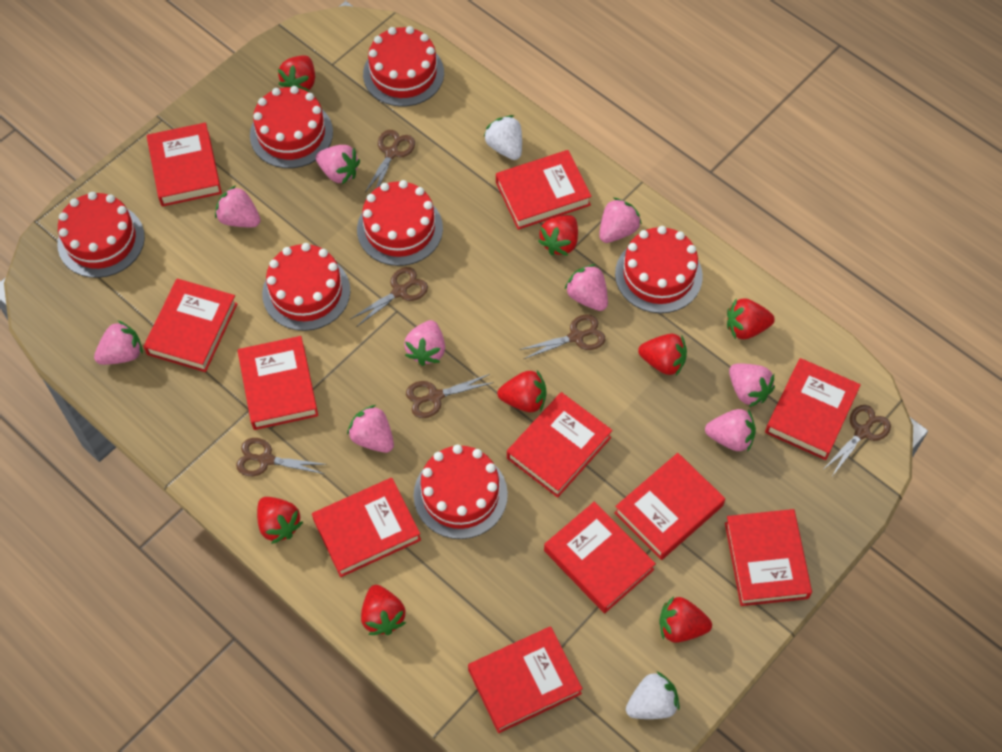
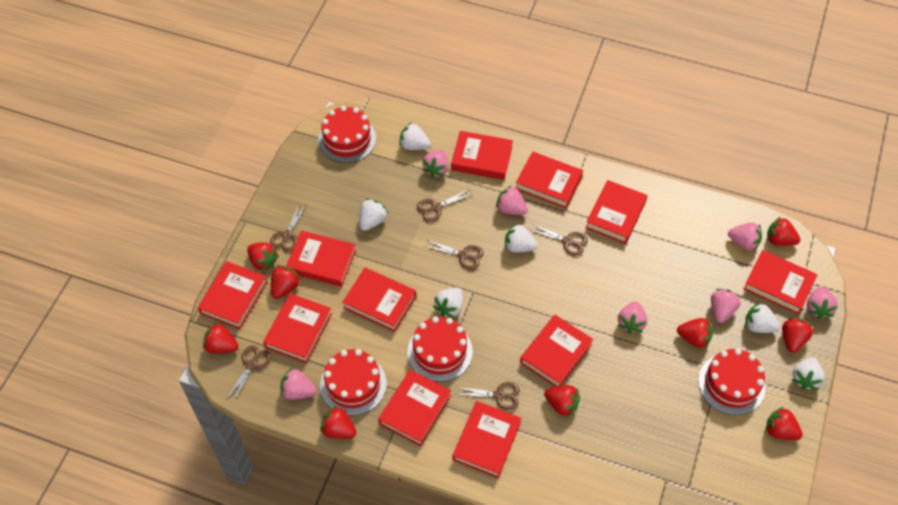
pink strawberry: [94,321,143,365] [215,185,261,227] [316,145,360,184] [347,405,394,453] [404,320,445,366] [565,264,608,311] [599,198,642,243] [705,409,756,451] [729,363,775,407] = 9 -> [280,368,316,400] [422,150,449,178] [496,185,528,215] [618,301,647,334] [711,289,741,323] [728,222,762,251] [807,287,838,319] = 7
red cake: [57,192,145,278] [250,86,333,168] [262,243,350,331] [357,180,443,266] [363,26,444,107] [414,445,508,539] [615,226,703,313] = 7 -> [318,106,376,163] [320,349,387,416] [407,316,473,382] [698,348,765,415] = 4
red strawberry: [257,497,303,544] [278,55,315,92] [361,585,406,635] [497,370,546,412] [538,215,578,256] [638,334,687,376] [659,596,712,643] [727,298,775,339] = 8 -> [203,323,238,354] [247,243,279,272] [271,265,301,299] [320,406,357,439] [544,385,580,417] [677,318,713,349] [766,407,803,440] [767,217,801,246] [782,318,813,353] = 9
white strawberry: [484,115,522,160] [626,672,680,719] = 2 -> [360,198,388,231] [399,123,431,150] [433,287,463,318] [505,224,538,252] [745,302,780,333] [792,357,825,390] = 6

